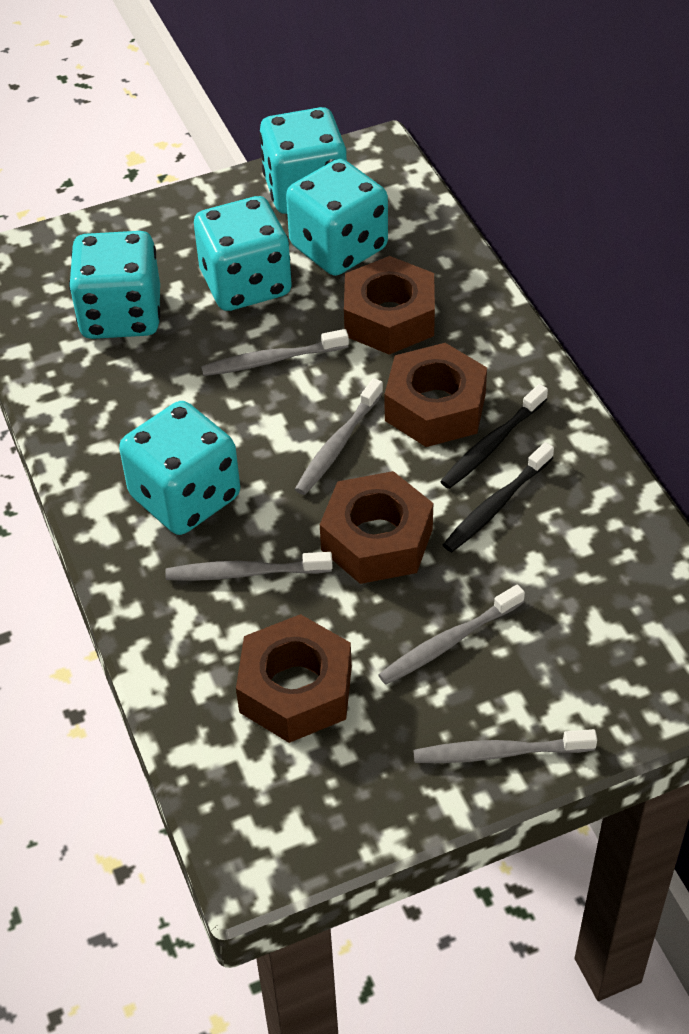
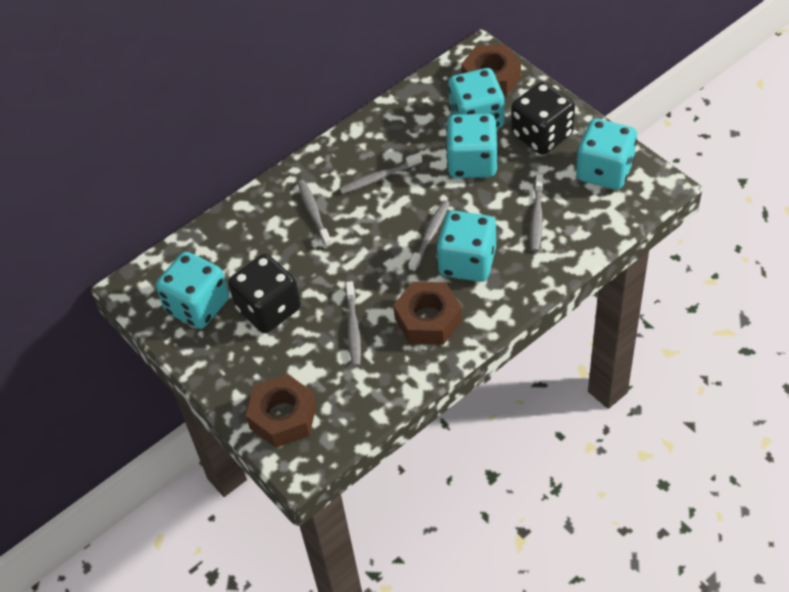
black dice: none = 0 -> [228,254,301,333] [511,82,575,155] = 2
black toothbrush: [440,384,548,489] [443,442,554,552] = 2 -> none = 0
brown nut: [236,614,352,743] [320,471,433,584] [344,256,435,355] [384,343,487,447] = 4 -> [246,374,317,448] [393,282,462,345] [461,45,521,96] = 3

